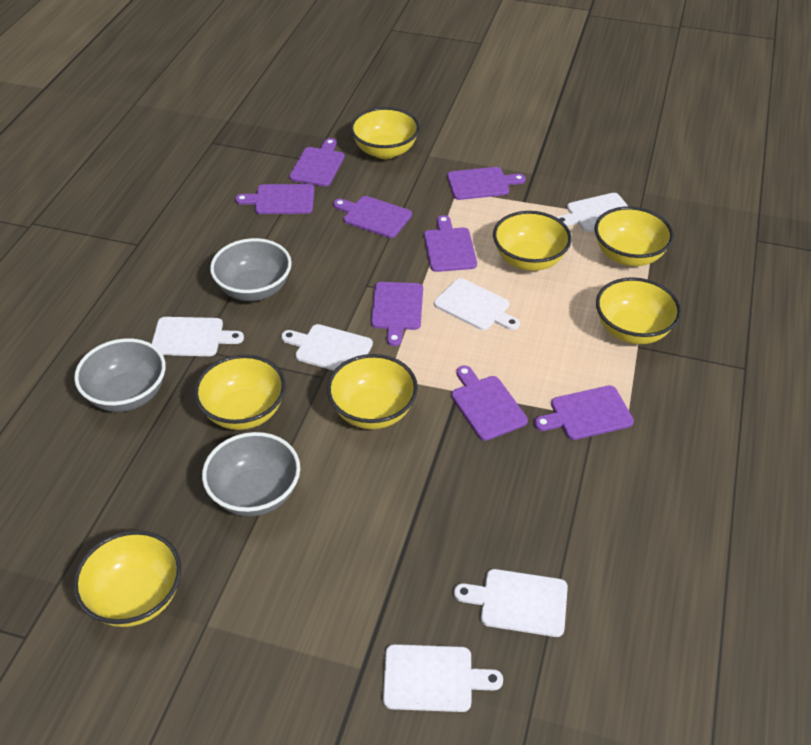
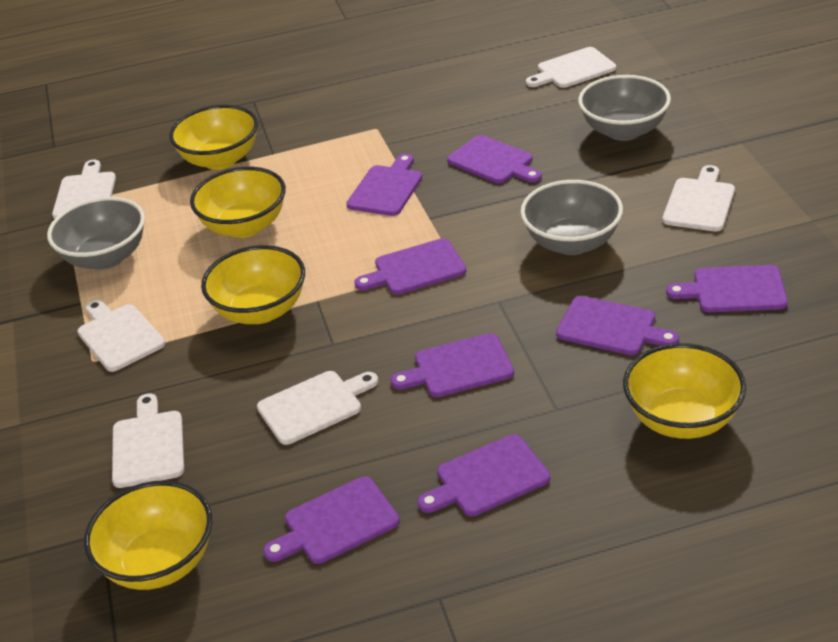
yellow bowl: [73,530,182,627] [194,355,286,430] [327,354,418,429] [350,107,420,159] [493,211,572,271] [595,206,674,266] [596,277,681,344] = 7 -> [84,481,212,590] [169,105,258,170] [190,167,286,238] [201,245,305,324] [623,343,746,439] = 5

